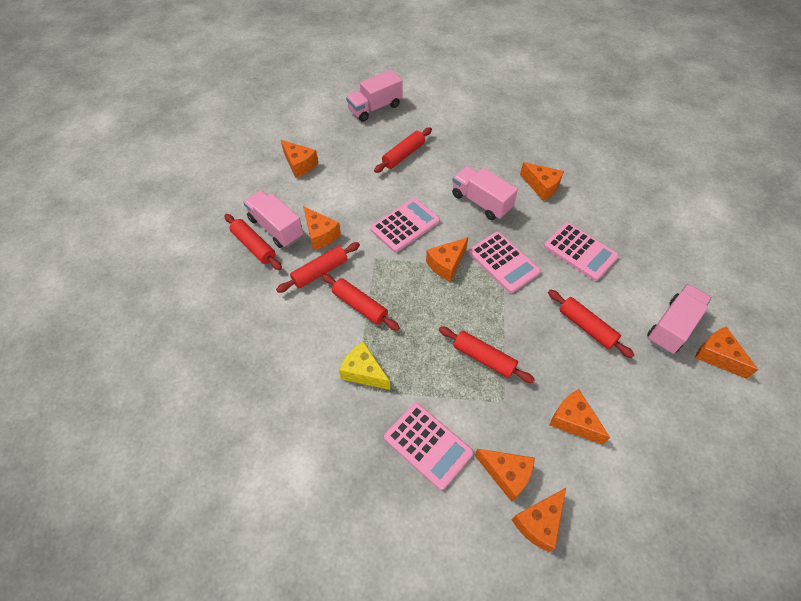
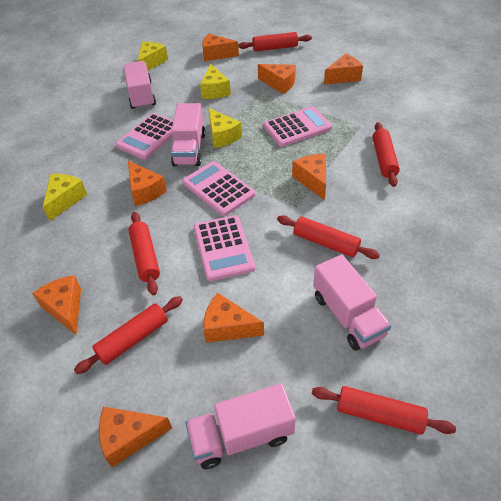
yellow cheese: [339,341,390,390] = 1 -> [43,174,87,221] [138,42,168,71] [200,63,231,99] [208,108,242,148] = 4

